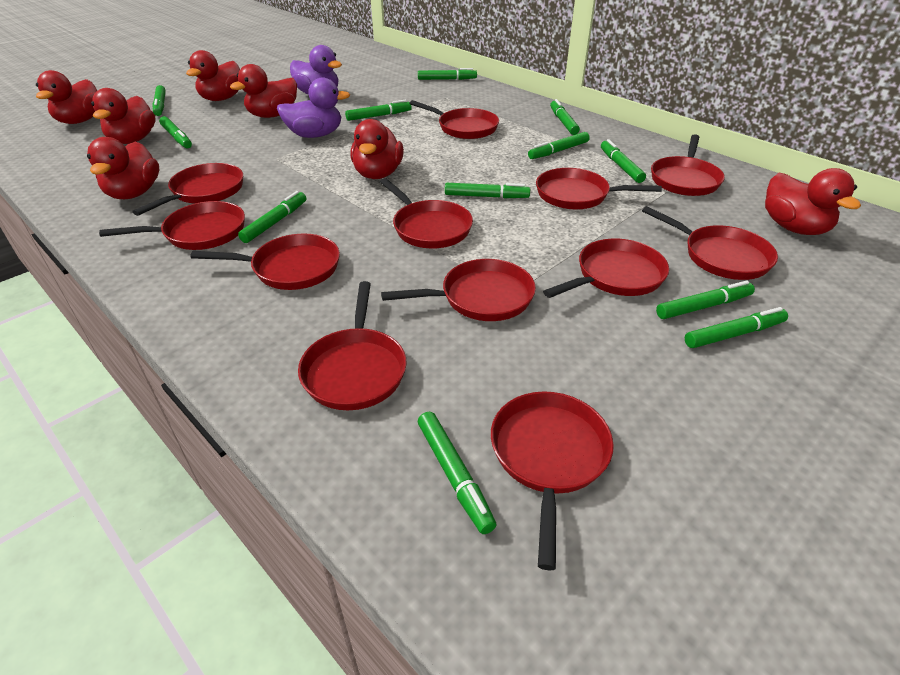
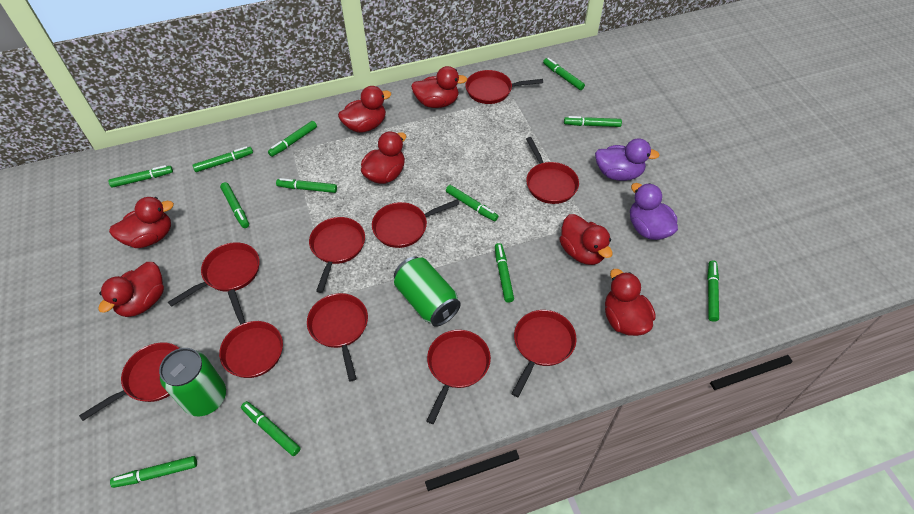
green can: none = 0 -> [159,348,226,416] [394,256,461,327] = 2
red pan: [99,201,245,250] [132,163,243,216] [190,234,340,290] [298,281,407,410] [380,178,473,248] [381,259,536,321] [409,100,499,139] [491,391,614,570] [536,168,662,210] [543,239,669,298] [642,206,778,280] [651,134,725,196] = 12 -> [79,342,179,421] [168,242,260,307] [219,289,283,378] [307,293,368,381] [309,217,365,293] [372,200,459,248] [427,330,491,424] [465,70,543,104] [512,310,577,397] [526,137,579,204] = 10

